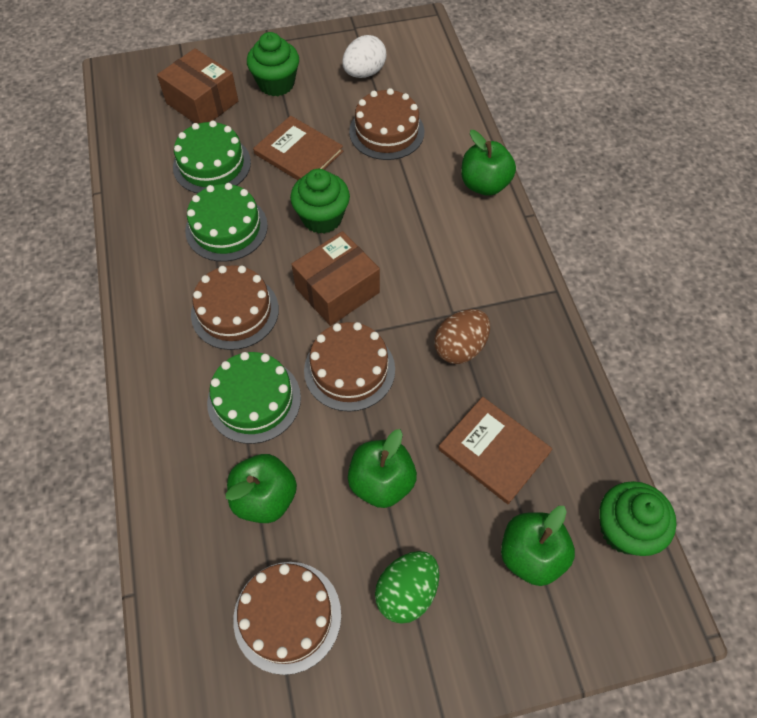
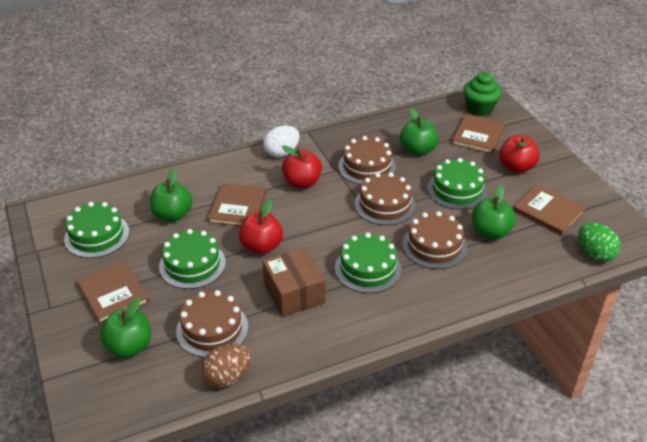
brown book: [253,116,343,180] [438,397,552,504] = 2 -> [77,261,149,324] [208,183,266,227] [452,114,505,154] [513,184,586,235] = 4
brown box: [157,48,238,124] [291,231,380,326] = 2 -> [262,247,326,317] = 1
green cake: [173,121,251,194] [185,183,268,262] [207,352,301,444] = 3 -> [64,202,129,258] [159,229,226,289] [335,233,401,293] [427,158,487,210] = 4
green cupcake: [247,32,299,96] [290,169,350,234] [600,481,676,556] = 3 -> [464,72,502,116] = 1
red apple: none = 0 -> [239,200,283,254] [282,145,322,189] [499,135,540,173] = 3

